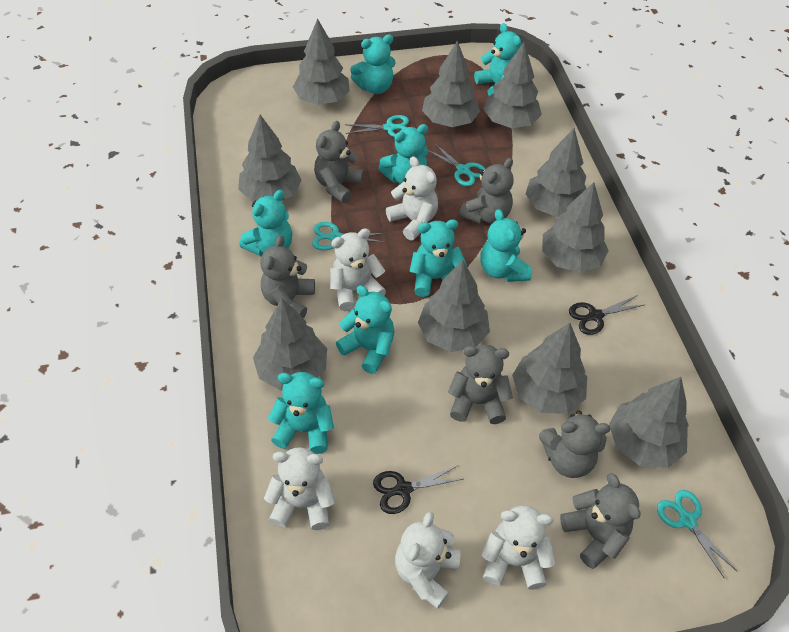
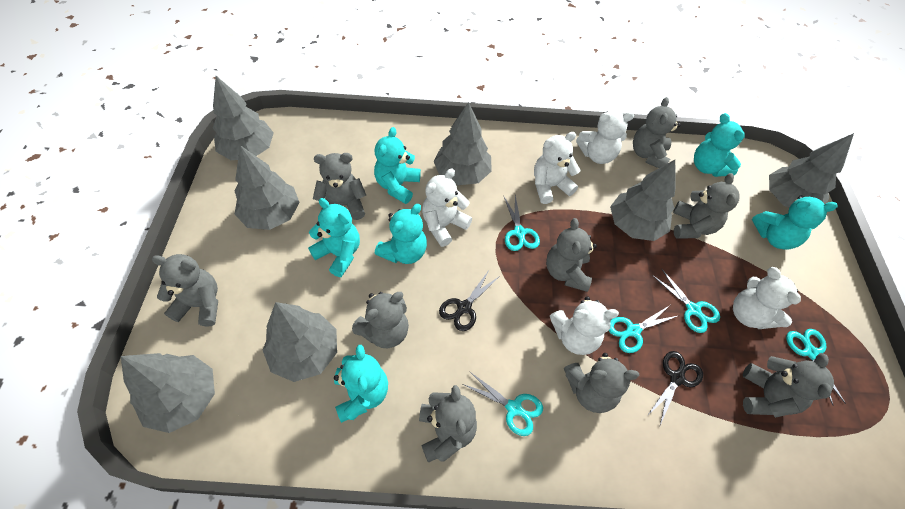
grey teddy bear: [260,235,315,319] [314,121,364,203] [448,344,513,424] [459,158,514,224] [539,411,610,478] [560,473,641,569] = 6 -> [152,254,218,327] [313,153,366,220] [352,292,409,348] [419,385,477,463] [546,218,597,292] [564,353,640,413] [633,97,681,168] [673,173,740,239] [743,353,834,418] = 9
grey tree: [238,115,302,202] [253,298,327,390] [293,18,350,105] [418,260,490,352] [422,40,480,127] [483,43,542,128] [512,323,587,414] [526,128,586,217] [542,182,609,273] [609,377,689,468] = 10 -> [121,353,215,433] [213,76,274,160] [235,145,300,230] [263,302,337,382] [434,102,492,185] [610,160,676,241] [769,133,854,208] = 7
turquoise scissors: [312,222,385,251] [346,115,409,137] [428,143,486,186] [657,490,737,579] = 4 -> [463,371,543,436] [504,195,540,251] [609,305,680,353] [652,268,720,333] [786,329,846,405] = 5
turquoise teddy bear: [239,190,292,256] [268,372,334,454] [336,285,395,374] [350,34,395,94] [378,124,428,184] [409,219,467,297] [474,23,521,96] [480,209,532,282] = 8 -> [308,198,360,277] [334,345,388,423] [374,127,421,204] [375,204,427,264] [694,113,745,177] [752,195,838,250] = 6

